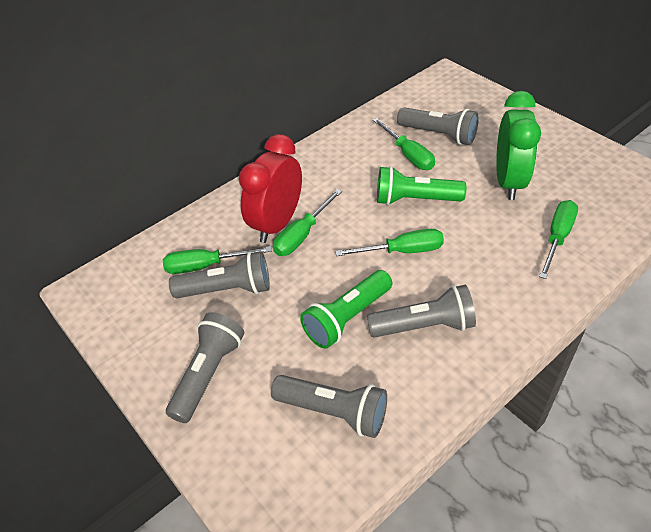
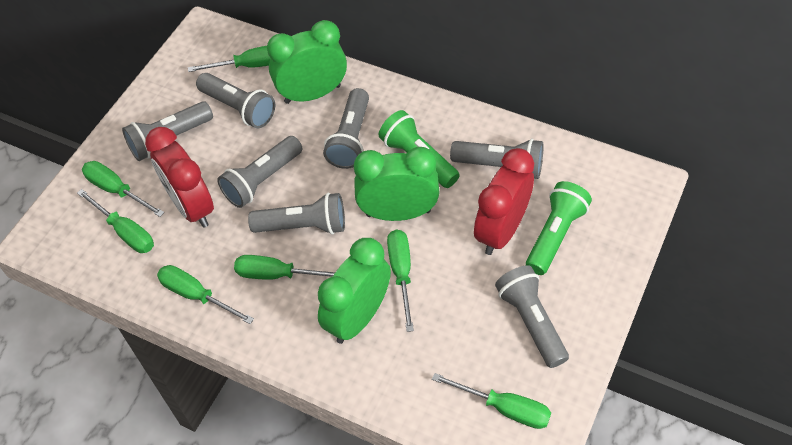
green clock: [496,91,541,200] = 1 -> [267,20,347,104] [318,238,391,344] [354,147,439,221] = 3
green screwdriver: [163,246,272,274] [273,189,342,256] [335,229,444,256] [373,118,435,170] [539,200,578,279] = 5 -> [77,189,154,253] [82,161,164,217] [157,265,254,324] [188,46,270,72] [234,255,335,280] [387,230,414,332] [432,373,551,429] = 7
grey flashlight: [166,312,244,423] [169,251,270,298] [271,375,387,438] [367,285,476,338] [397,107,479,145] = 5 -> [122,101,213,161] [196,73,275,128] [217,136,303,208] [248,193,345,234] [323,88,369,169] [450,139,543,179] [495,265,569,368] = 7
red clock: [239,134,302,243] = 1 -> [145,127,214,228] [474,148,534,255] = 2

